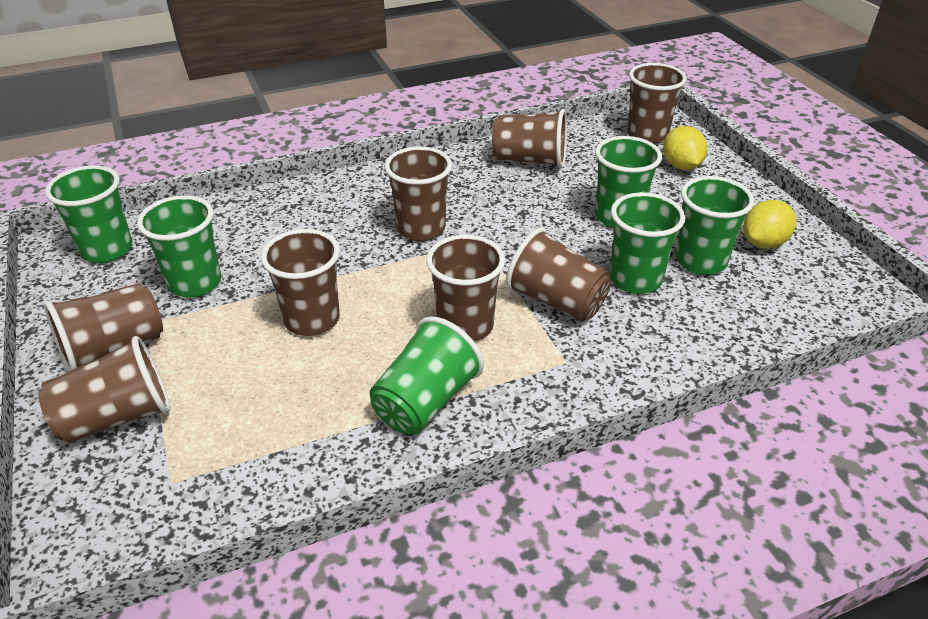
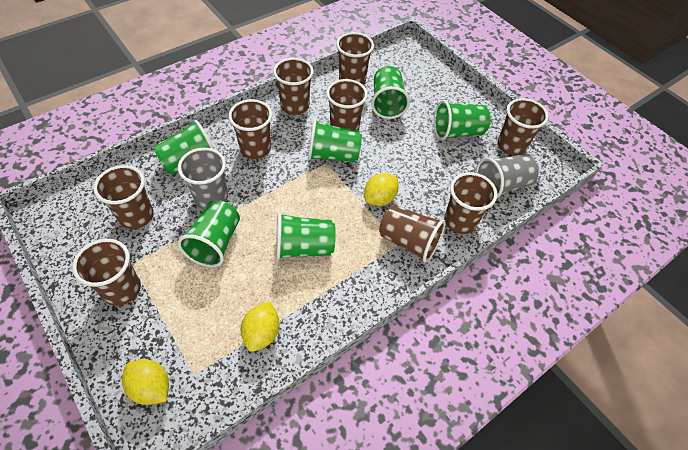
brown cup: [38,336,170,443] [44,283,163,371] [261,229,340,336] [385,146,452,241] [426,235,505,341] [492,109,567,168] [506,228,612,322] [627,63,687,144] = 8 -> [72,239,141,306] [93,165,154,229] [228,99,272,159] [273,58,314,115] [326,79,368,131] [336,32,374,85] [379,205,446,263] [444,172,497,234] [497,98,549,156] = 9
grey cup: none = 0 -> [178,148,228,209] [476,154,539,198] = 2
yellow lemon: [663,126,707,170] [743,200,796,249] = 2 -> [122,359,169,405] [241,302,280,352] [364,173,399,206] = 3

